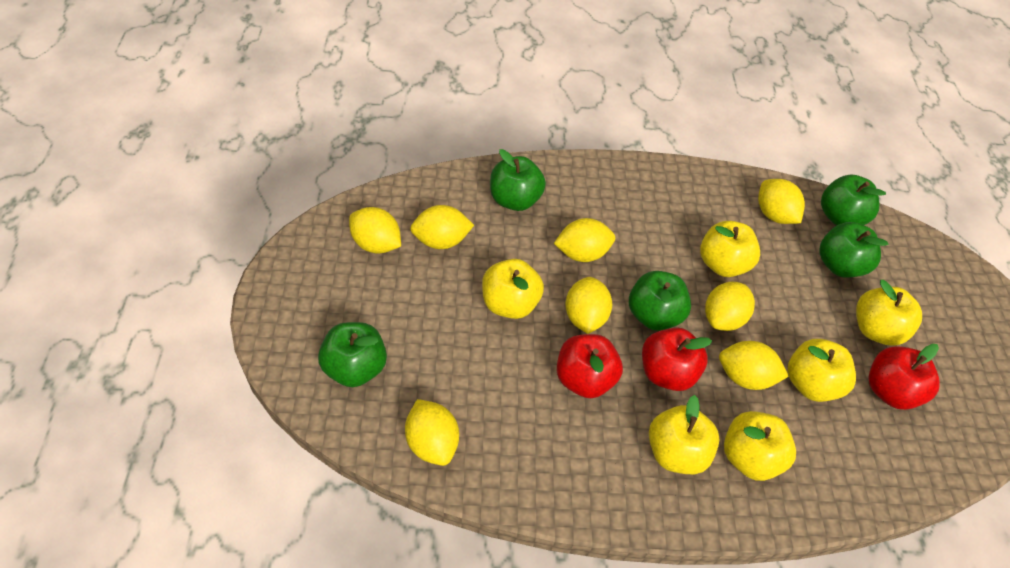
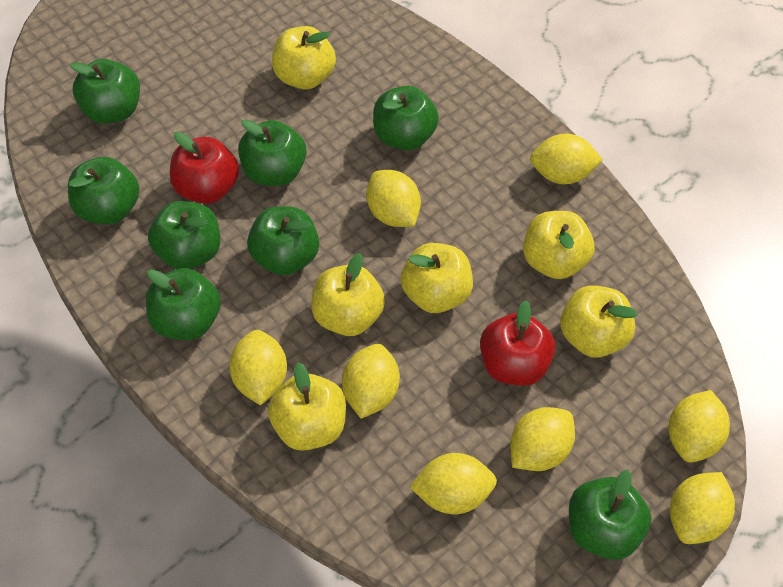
green apple: [318,322,387,387] [490,149,546,211] [629,271,691,331] [819,222,888,278] [821,174,886,225] = 5 -> [68,157,140,224] [70,59,140,124] [146,268,221,340] [148,201,220,269] [238,119,306,186] [247,206,319,275] [373,86,439,151] [569,470,652,560] = 8
red apple: [557,334,623,398] [642,327,712,391] [868,344,940,410] = 3 -> [170,132,239,204] [480,300,556,386] = 2

